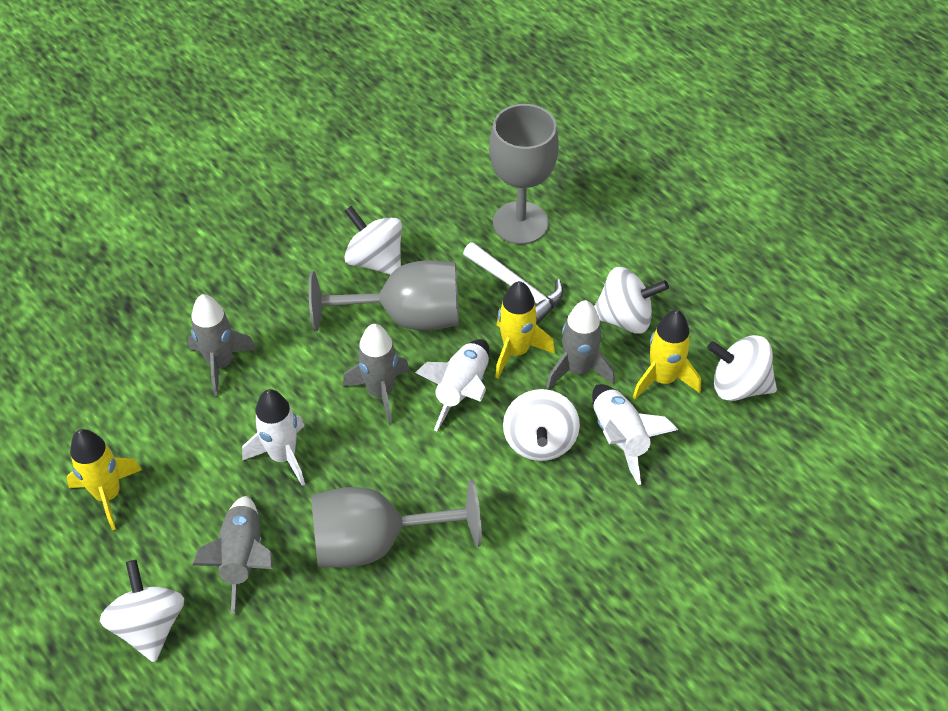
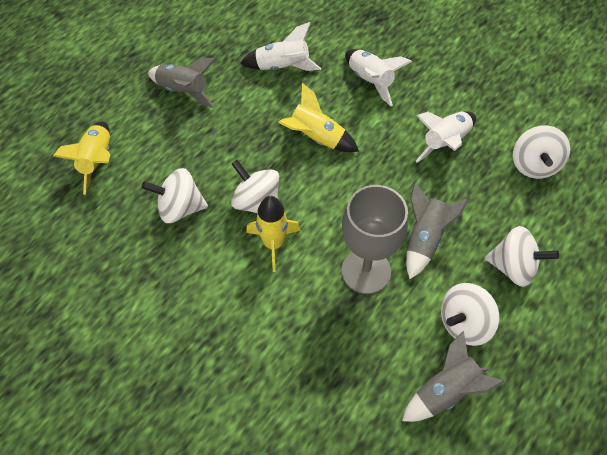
grey goblet: [309,260,459,331] [311,479,482,568] [489,104,559,244] = 3 -> [342,185,408,294] = 1
grey rocket: [188,294,257,396] [192,496,273,614] [343,324,410,424] [546,300,615,389] = 4 -> [148,58,216,108] [402,331,504,422] [406,182,469,279] = 3
white hammer: [463,242,563,324] = 1 -> none = 0

